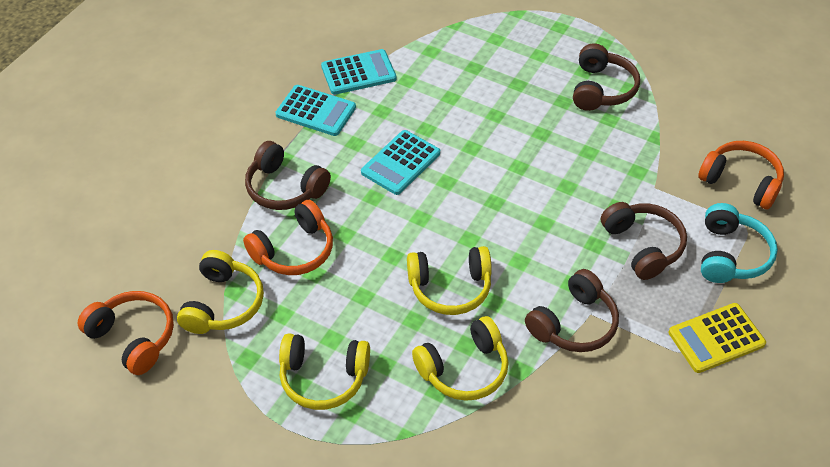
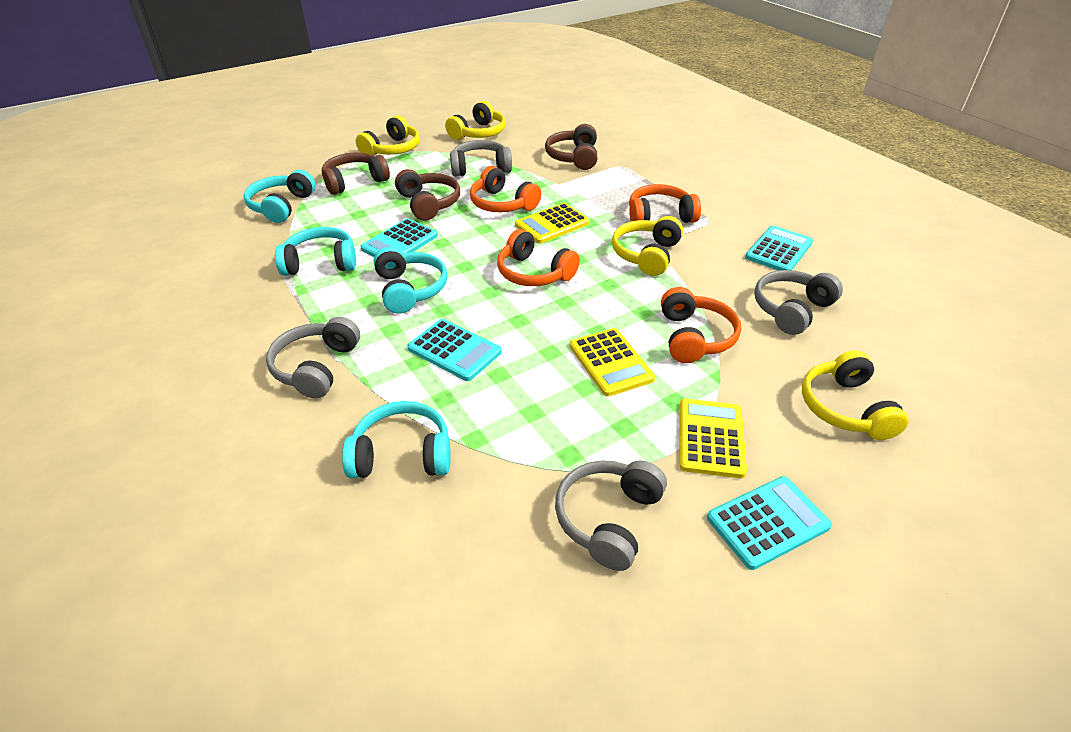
brown headphones: [245,141,331,210] [525,269,619,352] [573,43,640,111] [601,202,687,280] = 4 -> [322,152,390,195] [395,169,460,221] [545,124,598,170] = 3
grey headphones: none = 0 -> [266,317,360,398] [450,140,512,177] [555,460,667,571] [754,270,843,335] = 4
orange headphones: [77,291,174,375] [243,200,333,275] [698,141,784,209] = 3 -> [470,166,541,212] [497,229,580,286] [629,184,701,223] [661,287,741,363] = 4
turquoise calculator: [275,85,356,136] [321,49,397,95] [361,130,440,195] = 3 -> [360,218,438,257] [407,319,502,381] [707,476,832,570] [745,226,813,270] = 4
turquoise headphones: [701,203,778,283] = 1 -> [244,170,316,223] [275,227,356,276] [342,401,451,478] [374,247,447,314] = 4
yellow calculator: [669,303,766,373] = 1 -> [515,203,590,244] [569,328,655,397] [679,399,747,478] = 3

